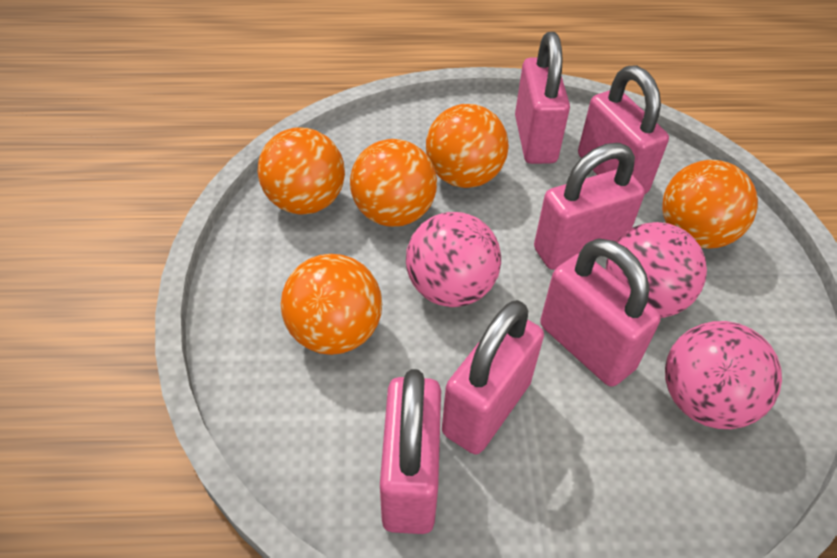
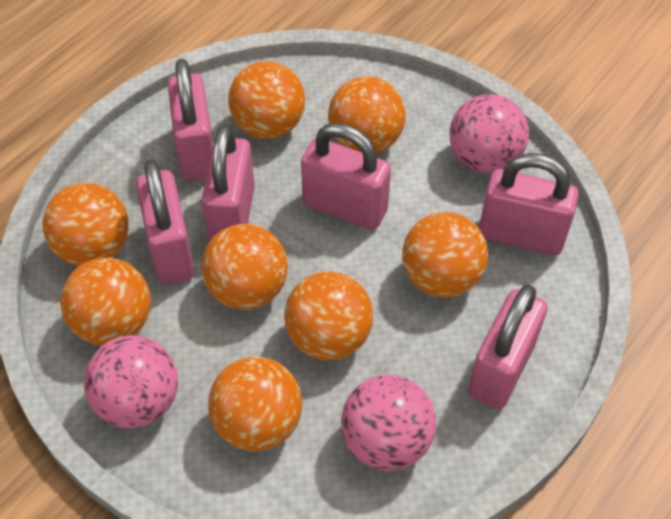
orange ball: [258,128,345,215] [281,254,382,355] [350,139,437,227] [426,104,509,188] [662,160,758,249] = 5 -> [42,183,128,266] [61,258,151,345] [201,224,288,310] [208,357,302,451] [228,61,305,139] [284,271,373,361] [328,76,406,153] [402,212,488,298] = 8

